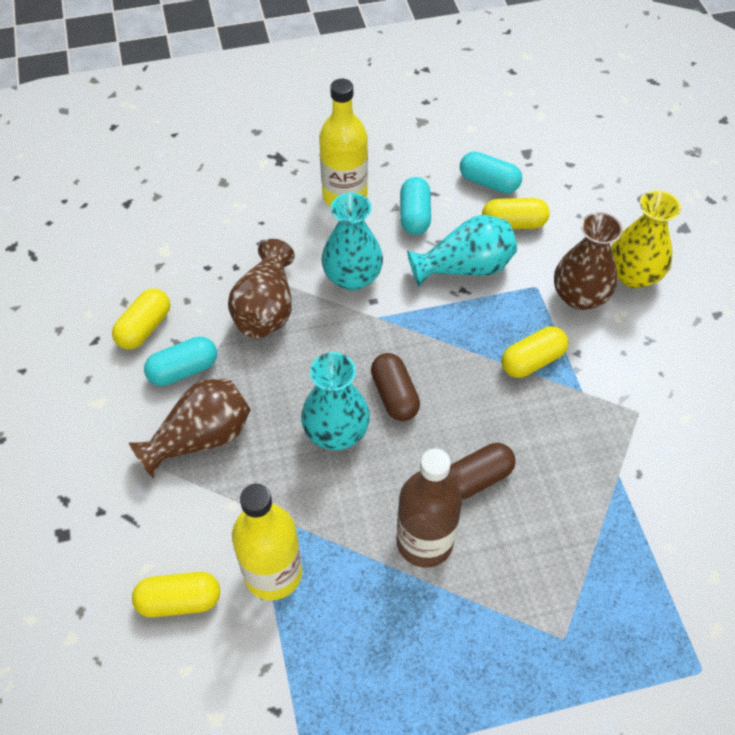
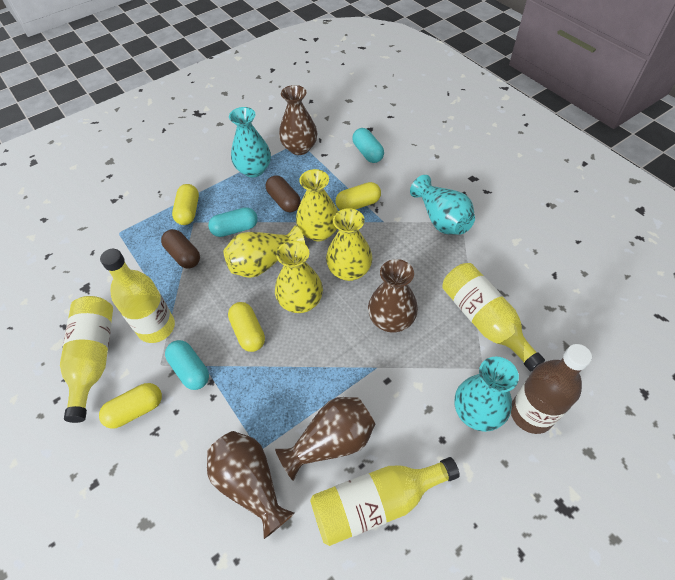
brown vase: [129,379,250,478] [228,239,295,338] [554,212,623,310] = 3 -> [207,431,294,539] [275,397,375,481] [279,85,317,155] [368,259,418,333] = 4
yellow bottle: [232,484,302,600] [319,79,368,207] = 2 -> [60,296,113,423] [100,249,175,343] [310,457,460,546] [442,263,545,371] = 4
yellow vase: [611,190,681,288] = 1 -> [224,225,305,278] [275,241,323,313] [296,169,338,241] [326,208,373,281] = 4

